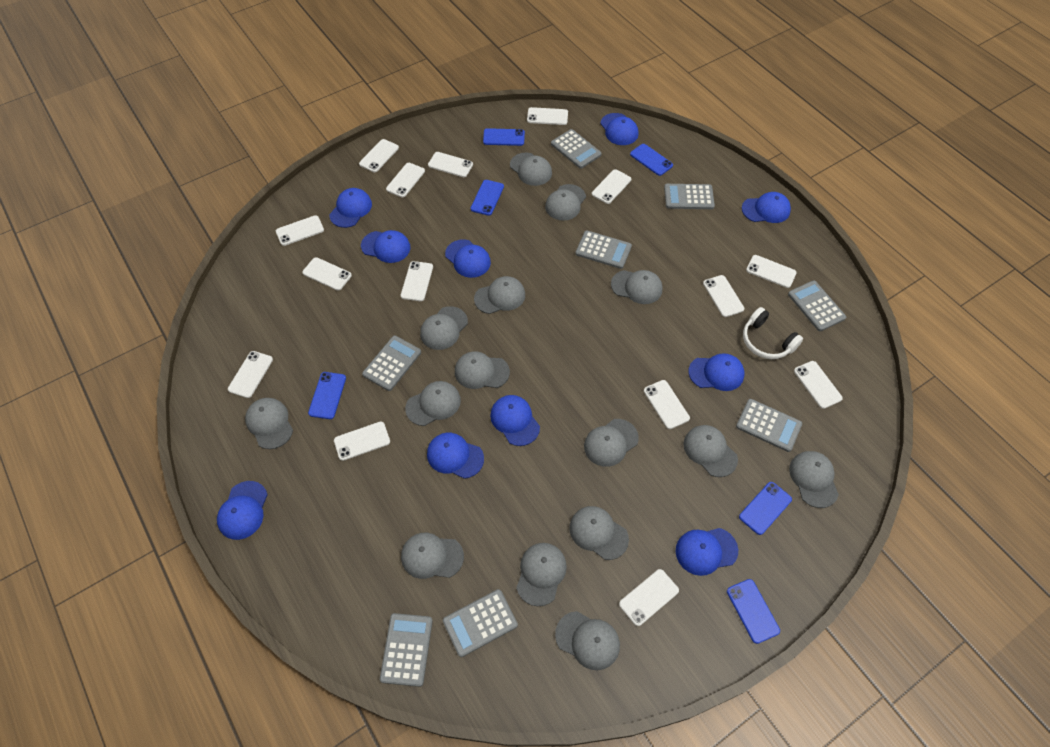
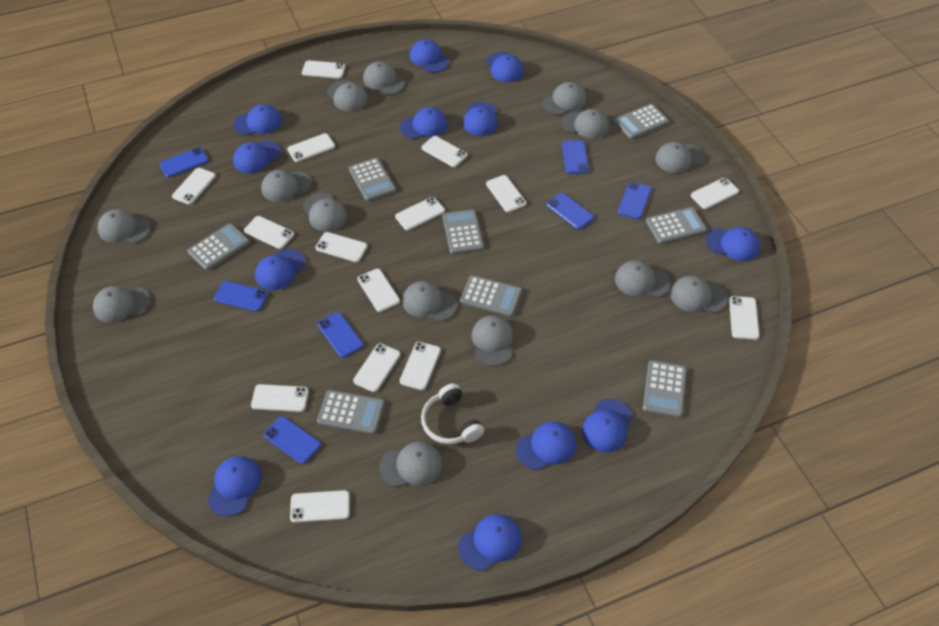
blue cap: [217,481,268,540] [329,188,372,228] [361,230,410,263] [427,433,484,479] [445,239,491,278] [490,395,540,446] [600,113,638,145] [676,528,738,576] [688,353,744,391] [742,192,791,223] = 10 -> [207,456,262,516] [233,104,282,135] [233,141,281,173] [255,249,305,290] [400,107,447,139] [410,39,449,73] [458,514,522,571] [463,102,498,136] [486,52,524,82] [516,421,576,470] [582,399,632,452] [706,227,760,261] = 12
blue phone: [308,372,346,419] [471,180,504,216] [483,128,525,146] [630,144,673,176] [727,579,780,644] [739,482,792,535] = 6 -> [159,147,209,177] [214,281,268,312] [264,416,321,464] [317,312,363,358] [547,193,594,230] [562,140,589,174] [618,182,652,219] = 7
grey cap: [245,398,293,449] [401,533,464,579] [405,381,461,426] [420,306,468,350] [455,351,510,389] [474,276,525,314] [510,153,552,186] [516,543,567,606] [545,184,586,221] [555,611,620,670] [569,506,629,560] [584,419,639,467] [611,270,662,304] [683,425,738,477] [789,451,839,508] = 15 -> [93,286,151,323] [97,209,151,243] [261,170,312,202] [303,193,347,232] [327,80,368,111] [363,62,405,95] [379,442,442,487] [402,281,457,322] [471,315,513,366] [542,82,586,115] [561,109,609,139] [615,261,670,298] [655,142,704,173] [670,276,727,313] = 14

